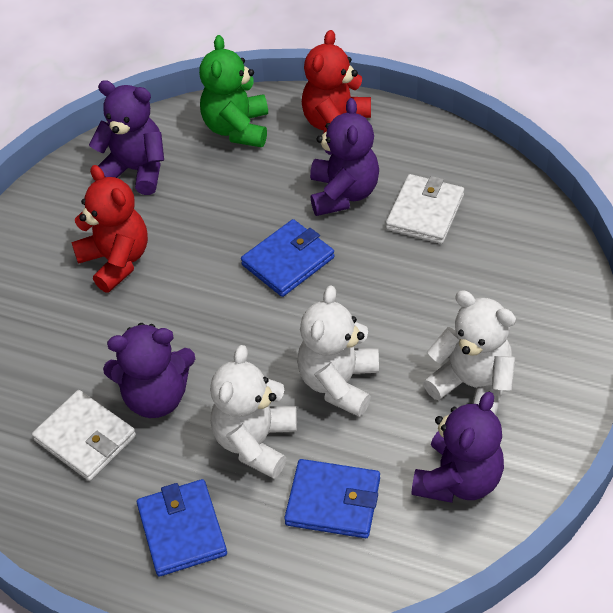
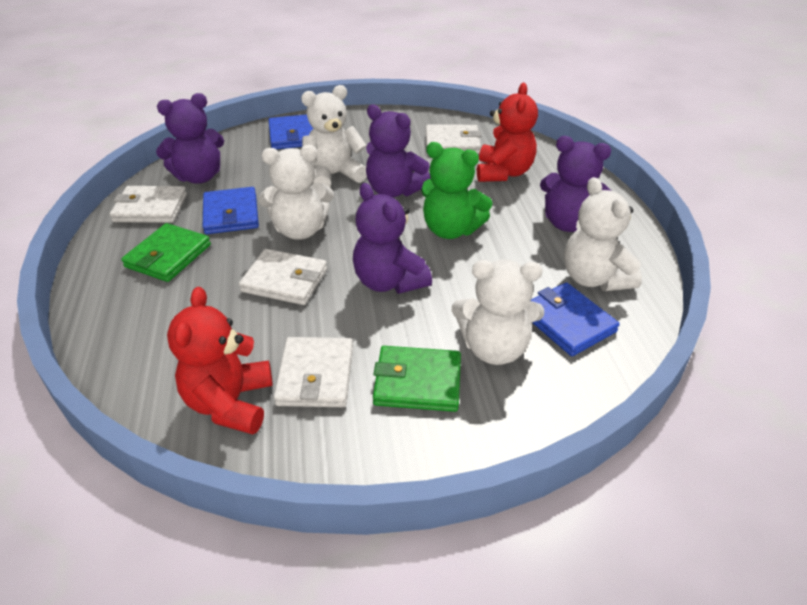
green wallet: none = 0 -> [121,223,211,282] [373,346,461,412] = 2
white teddy bear: [210,345,297,478] [297,285,379,417] [423,290,516,415] = 3 -> [259,145,334,240] [301,85,367,187] [452,259,544,365] [564,177,642,291] = 4
white wallet: [32,390,136,481] [386,174,464,244] = 2 -> [110,186,187,223] [239,249,327,305] [274,337,353,407] [426,125,481,154] = 4

